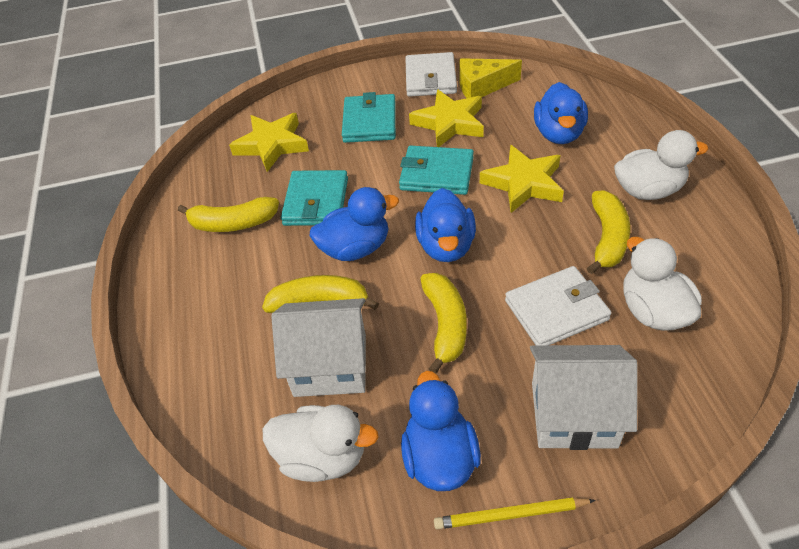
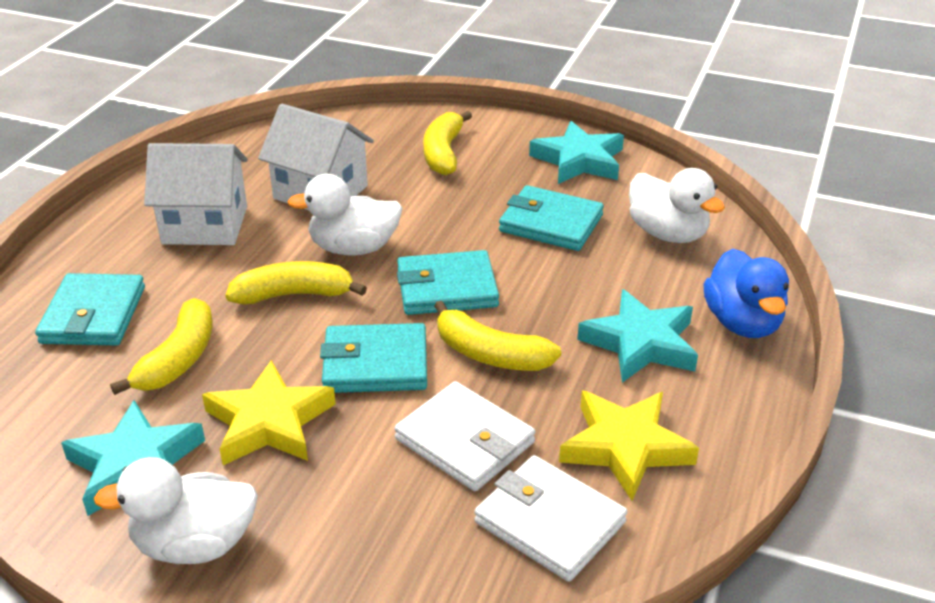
blue duck: [310,187,399,261] [401,371,481,491] [415,188,476,262] [534,82,588,144] = 4 -> [703,249,789,338] = 1
turquoise star: none = 0 -> [61,400,205,516] [529,121,624,184] [577,289,698,383] = 3
turquoise wallet: [281,170,348,226] [342,92,396,143] [399,146,474,195] = 3 -> [35,273,145,346] [320,323,427,393] [397,250,499,315] [499,185,604,251] = 4
yellow cheese: [460,58,522,98] = 1 -> none = 0
yellow pencil: [434,497,596,529] = 1 -> none = 0
yellow star: [229,113,309,172] [409,90,484,147] [480,145,564,213] = 3 -> [202,360,336,465] [559,391,699,501] = 2

